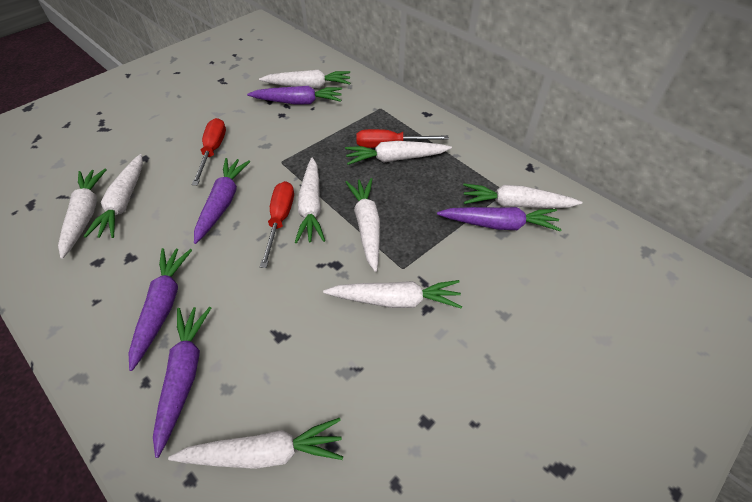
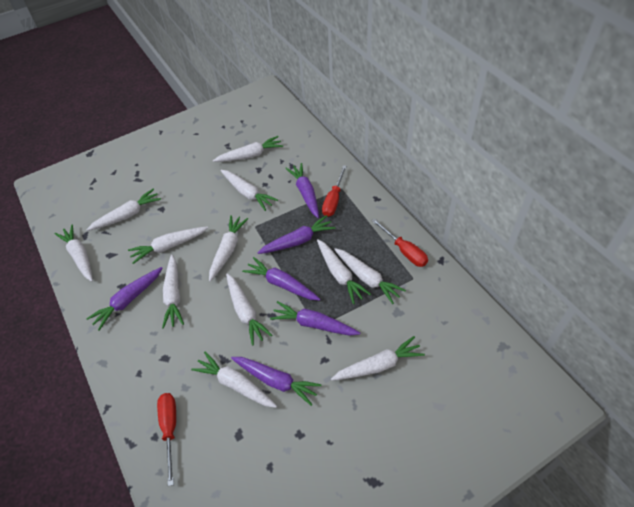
purple carrot: [129,248,192,371] [153,307,211,458] [194,158,251,244] [247,86,342,104] [437,207,562,232] = 5 -> [86,267,163,331] [231,357,322,406] [242,257,320,301] [258,215,336,254] [270,301,360,336] [285,163,319,218] = 6
white carrot: [58,169,107,259] [84,154,143,238] [168,418,343,469] [259,70,350,88] [295,158,325,243] [323,280,462,309] [345,141,452,165] [345,178,380,272] [463,183,582,208] = 9 -> [55,224,93,282] [86,189,161,231] [128,226,208,264] [162,255,184,329] [191,351,277,408] [209,215,248,281] [213,136,283,162] [220,170,278,211] [226,273,272,346] [317,239,371,304] [331,336,425,381] [334,248,406,304] = 12

